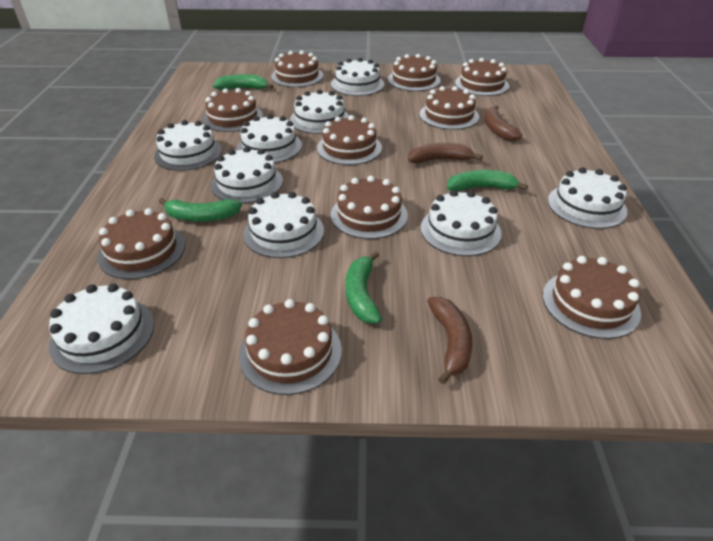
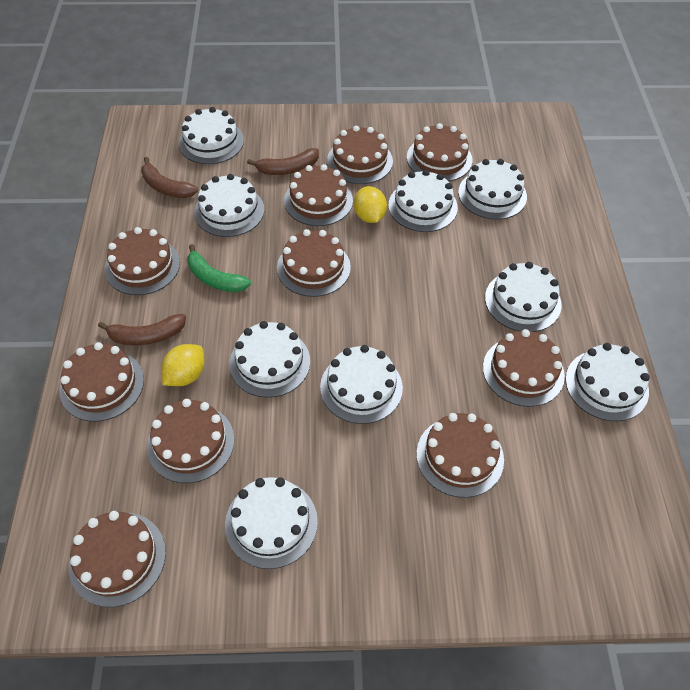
green banana: [159,198,242,222] [213,74,273,90] [346,251,382,323] [447,170,528,191] = 4 -> [187,244,251,292] = 1
yellow lemon: none = 0 -> [161,344,205,386] [354,186,387,223] = 2

